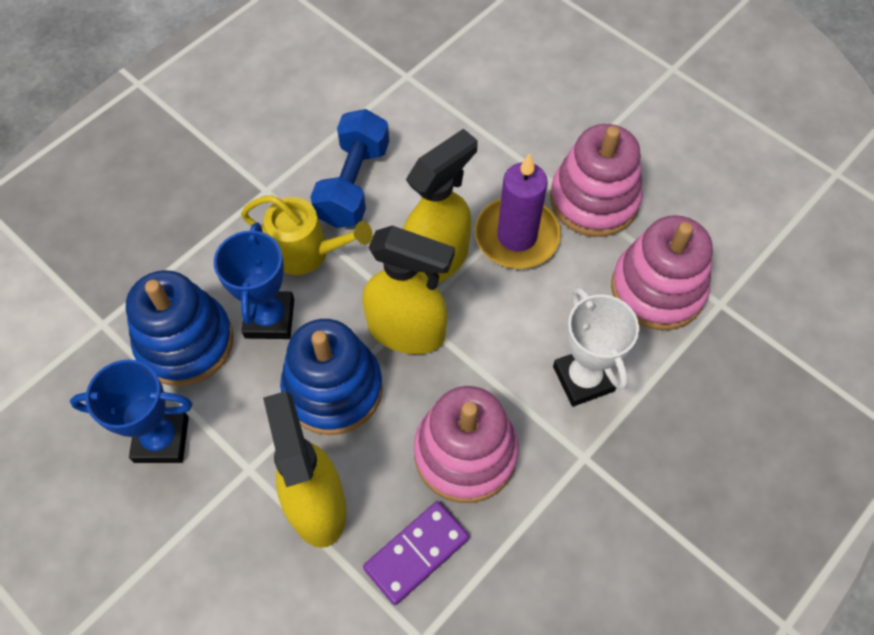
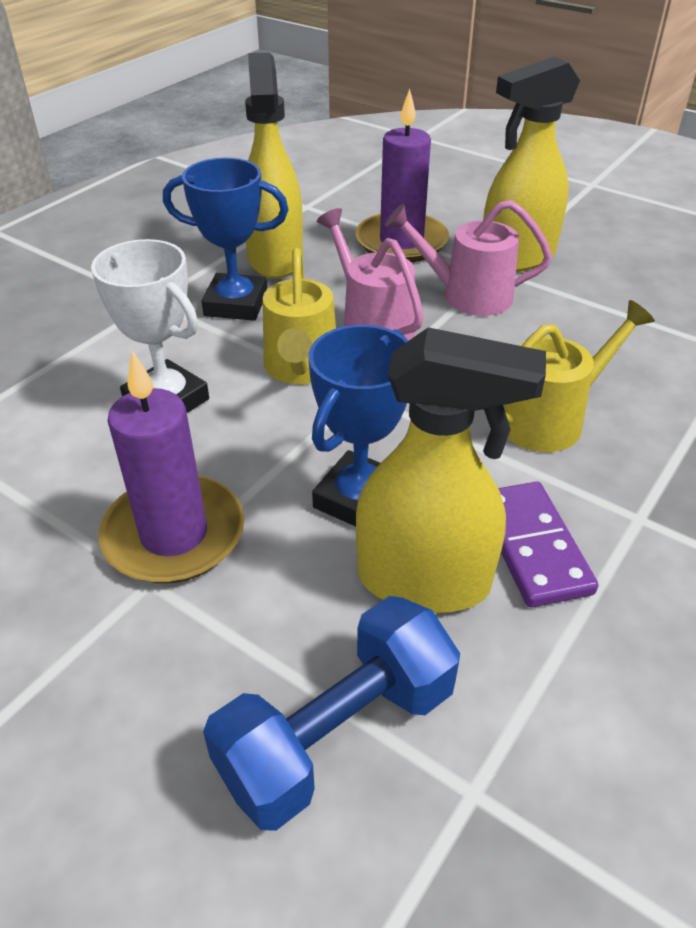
blue stacking toy: [126,270,234,386] [280,319,383,435] = 2 -> none = 0
pink stacking toy: [414,386,519,503] [550,124,643,237] [611,215,713,331] = 3 -> none = 0
pink watering can: none = 0 -> [317,208,424,341] [385,200,552,316] = 2
purple candle: [475,153,561,269] = 1 -> [99,350,244,583] [355,89,449,262] = 2
yellow watering can: [241,195,373,275] = 1 -> [263,248,336,384] [503,300,655,452] = 2

